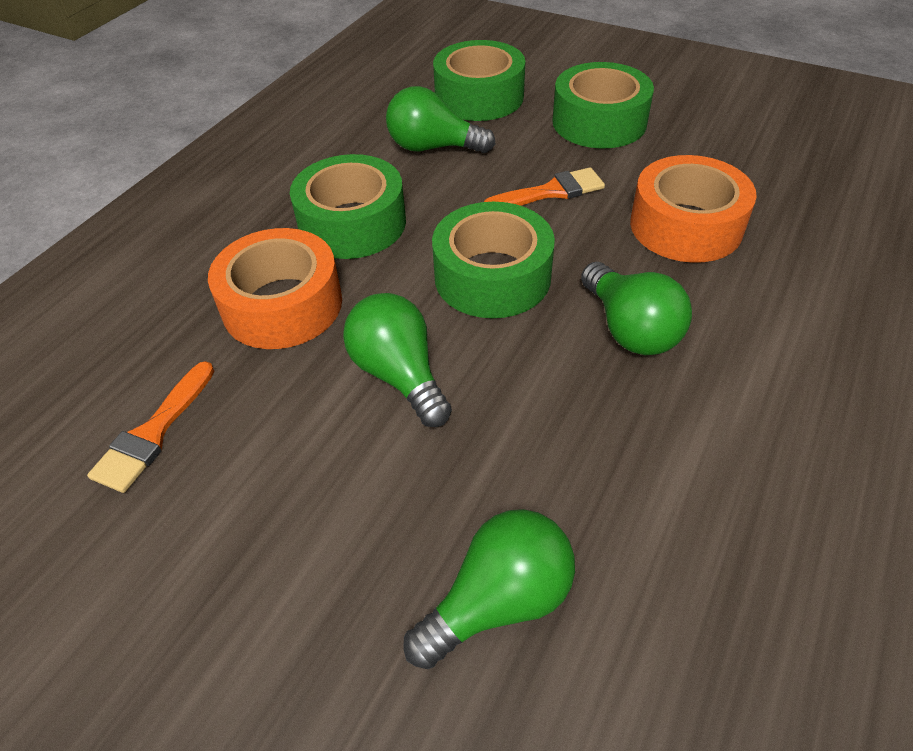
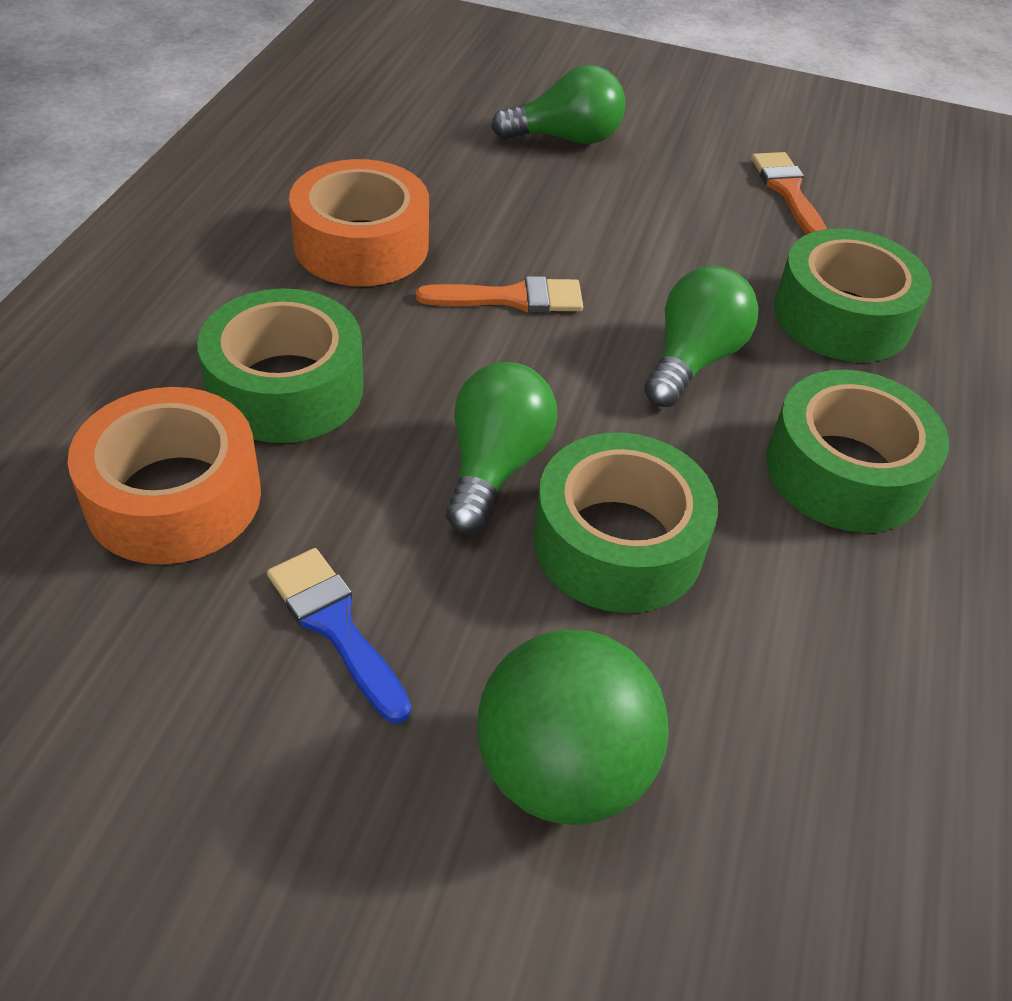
blue brush: none = 0 -> [267,548,411,723] = 1
green ball: none = 0 -> [477,630,669,825] = 1
green light bulb: [343,293,452,427] [386,86,496,153] [403,509,575,669] [581,262,692,355] = 4 -> [446,362,557,534] [491,65,626,144] [644,266,758,407] = 3

